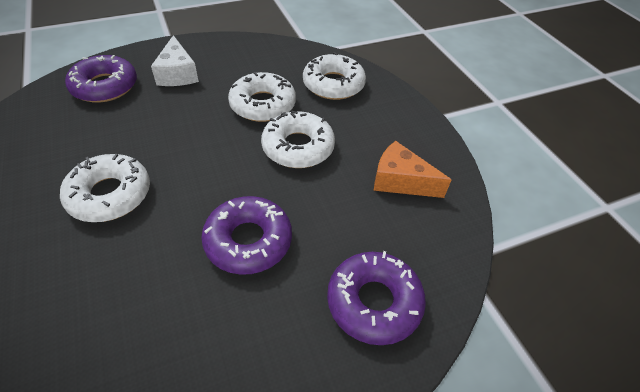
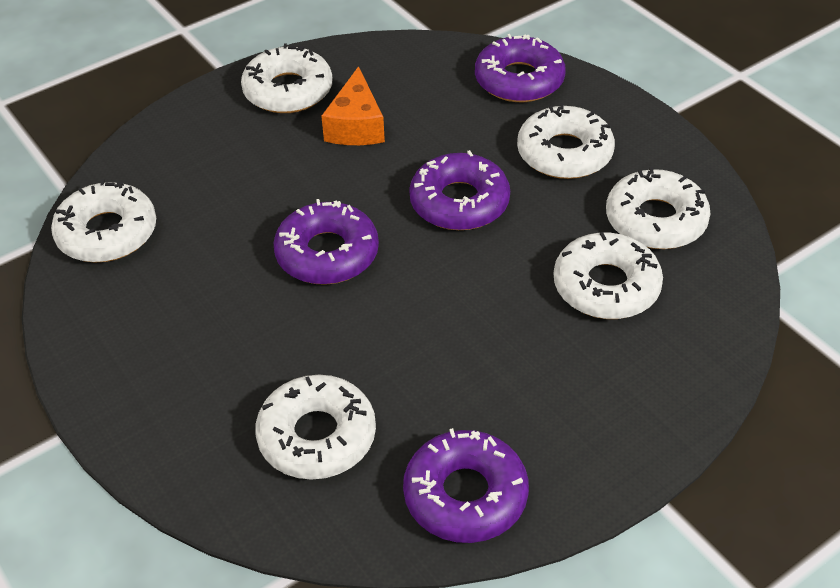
purple donut: [65,55,137,103] [201,196,292,275] [327,251,426,345] = 3 -> [274,199,379,285] [403,428,529,543] [409,150,510,230] [475,34,566,102] = 4
white cheese: [151,35,199,86] = 1 -> none = 0
white donut: [60,154,150,222] [228,72,296,122] [261,111,335,168] [303,52,366,100] = 4 -> [51,179,156,263] [241,43,332,113] [255,375,376,480] [517,103,615,179] [554,232,663,319] [606,167,711,249] = 6

